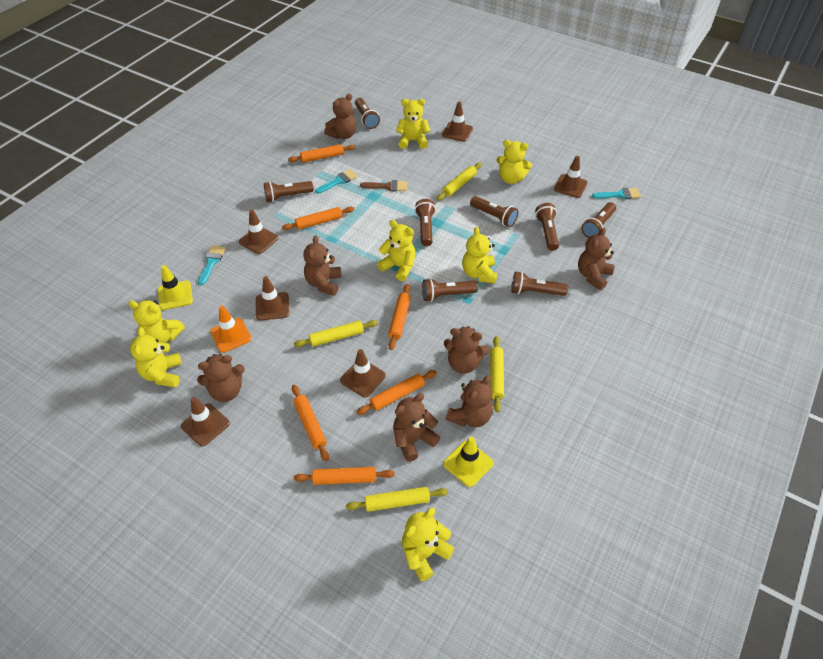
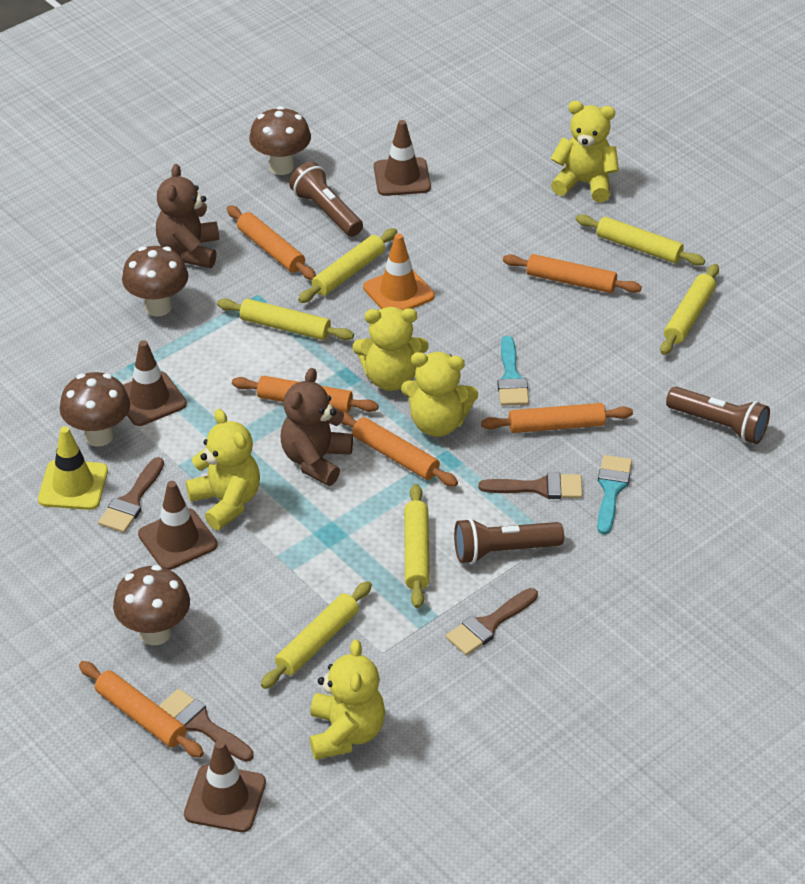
brown brush: [360,180,407,191] = 1 -> [98,457,164,533] [159,689,254,762] [446,588,538,656] [479,472,583,499] = 4
brown flashlight: [264,181,314,202] [355,98,380,129] [415,199,436,246] [422,278,478,302] [470,196,518,227] [511,271,568,296] [535,203,559,251] [581,202,616,238] = 8 -> [289,162,363,237] [454,518,564,564] [666,387,770,444] = 3
brown mushroom: none = 0 -> [60,372,130,447] [113,565,190,645] [122,246,189,317] [249,106,311,175] = 4
brown teddy bear: [197,354,245,402] [303,235,342,296] [324,94,356,139] [393,393,440,462] [444,326,489,374] [446,375,493,428] [578,228,615,290] = 7 -> [156,164,219,268] [281,368,353,486] = 2
brown traffic cone: [181,397,230,447] [239,210,278,254] [256,276,289,321] [340,349,386,398] [442,102,473,142] [554,156,588,198] = 6 -> [123,340,187,426] [138,481,218,570] [184,740,266,832] [374,120,431,196] = 4
turquoise brush: [198,245,226,285] [315,169,358,194] [592,188,641,199] = 3 -> [497,336,529,406] [597,455,632,535] = 2
yellow rolling pin: [294,320,378,347] [346,487,448,512] [437,162,482,200] [490,336,504,412] = 4 -> [217,299,354,340] [261,581,372,689] [298,228,397,303] [404,484,430,608] [576,215,705,266] [660,264,719,355] = 6
yellow teddy bear: [128,300,185,343] [130,327,182,387] [377,220,416,281] [396,99,430,149] [402,508,455,582] [462,227,497,284] [496,140,532,184] = 7 -> [186,409,260,530] [310,639,385,760] [353,307,429,391] [401,352,478,437] [551,101,619,202] = 5
yellow traffic cone: [158,265,193,310] [443,437,493,487] = 2 -> [38,426,108,510] = 1

